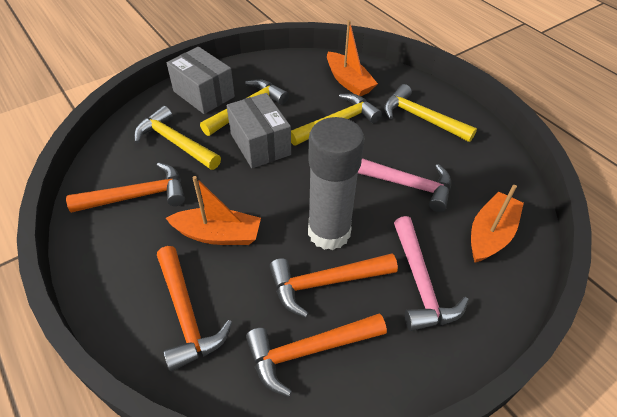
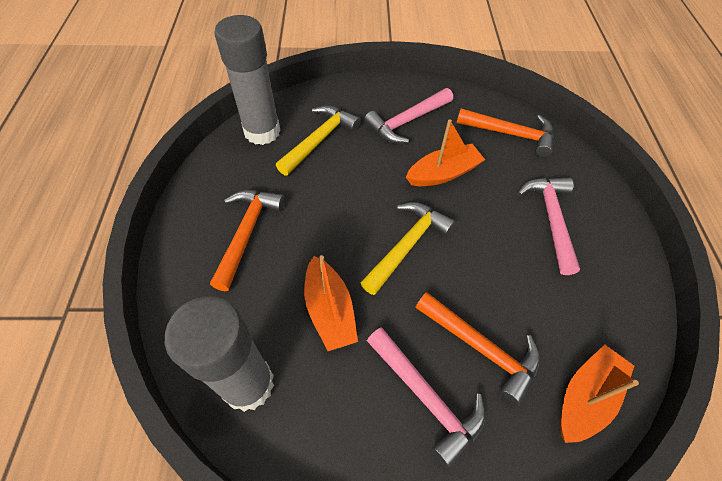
grey box: [166,47,235,114] [227,93,291,168] = 2 -> none = 0
grey glue stick: [308,117,364,250] = 1 -> [165,296,274,412] [214,15,281,145] = 2
orange hammer: [66,162,185,213] [157,246,232,371] [246,313,387,397] [269,254,398,318] = 4 -> [210,190,285,291] [416,292,540,406] [457,108,554,157] = 3
pink hammer: [358,158,451,212] [394,216,469,331] = 2 -> [364,88,453,143] [367,327,485,468] [517,178,580,275] = 3
yellow hammer: [134,106,221,170] [200,79,289,136] [291,93,382,146] [384,84,477,142] = 4 -> [276,105,361,176] [360,202,455,295] = 2

